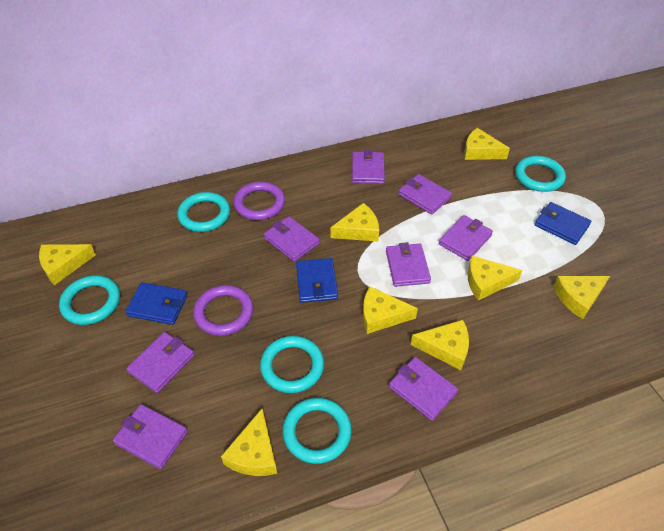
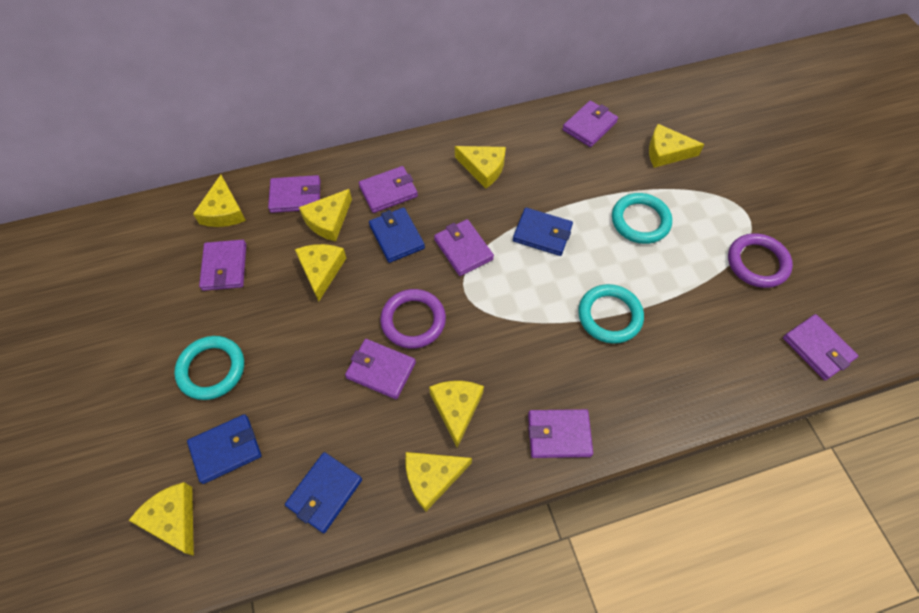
blue wallet: [125,282,188,325] [296,258,338,303] [534,202,591,245] = 3 -> [187,414,262,484] [285,452,362,533] [369,207,425,263] [513,208,573,256] = 4
turquoise ring: [59,275,120,325] [177,192,230,232] [260,336,324,393] [282,398,352,464] [515,156,566,192] = 5 -> [174,336,244,400] [578,284,644,344] [612,193,672,244] = 3

